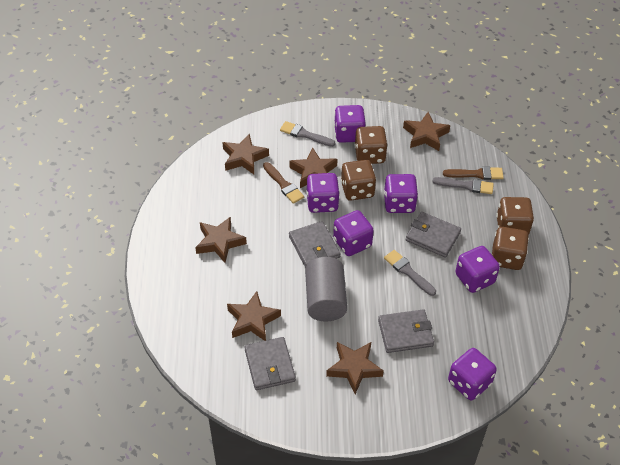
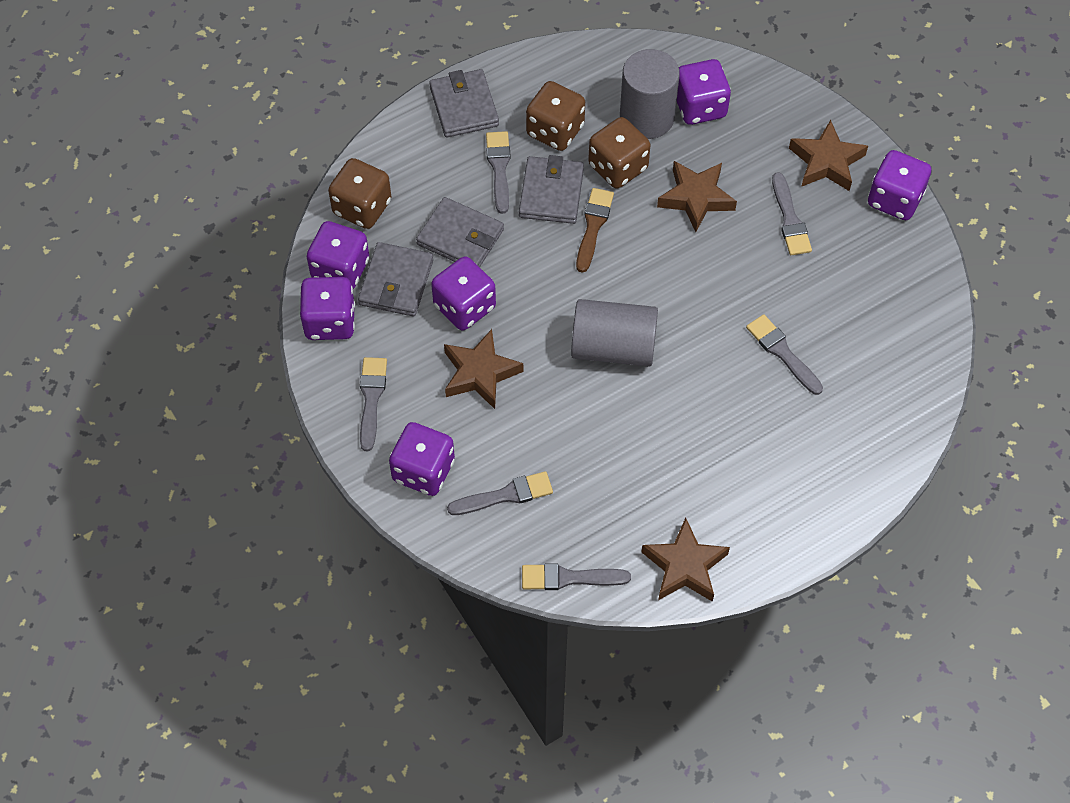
brown brush: [263,162,304,204] [443,167,504,180] = 2 -> [576,188,614,273] = 1
brown dice: [341,160,376,201] [355,126,388,164] [492,227,529,270] [496,197,534,235] = 4 -> [328,158,391,229] [526,81,585,151] [588,117,651,188] = 3
brown star: [195,216,247,263] [222,134,269,174] [227,291,281,341] [289,147,338,188] [326,342,384,394] [403,112,450,151] = 6 -> [444,329,523,409] [642,518,730,602] [657,161,737,232] [789,120,868,191] = 4
grey brush: [280,121,335,147] [384,250,436,296] [432,177,494,194] = 3 -> [360,357,387,451] [447,471,553,515] [486,131,511,214] [522,563,631,590] [746,314,823,395] [772,172,812,255] = 6
grey cylinder: [305,257,347,321] = 1 -> [571,299,658,367] [620,49,680,139] = 2

